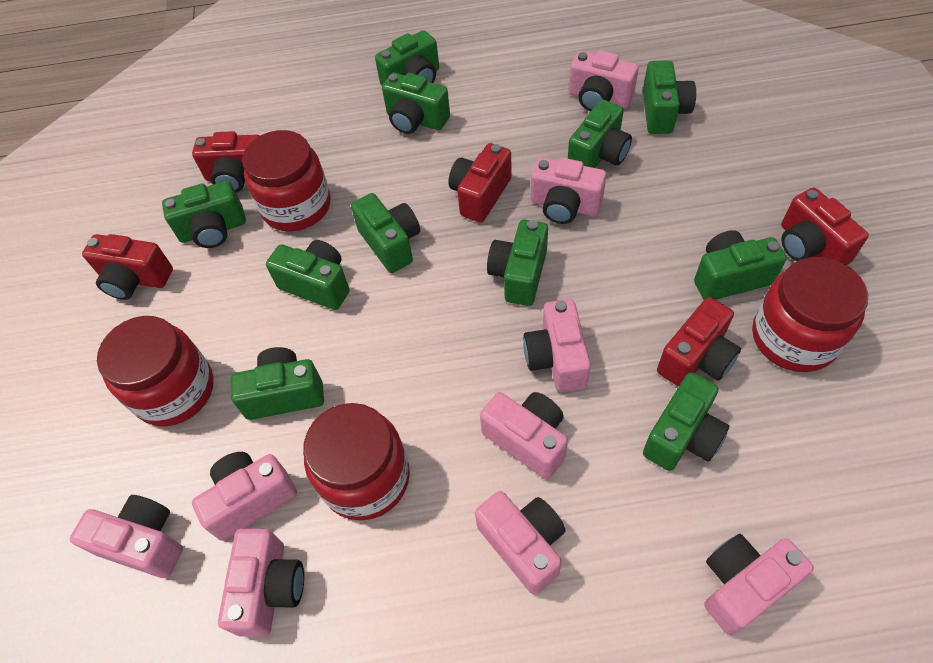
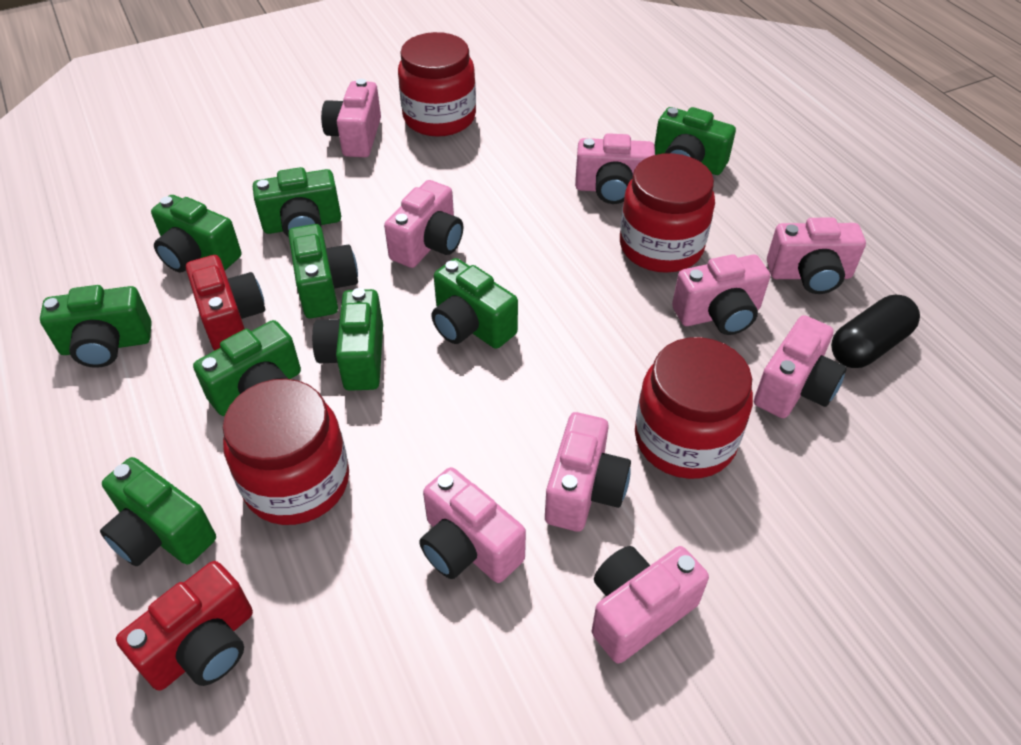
black capsule: none = 0 -> [831,295,920,368] = 1
green camera: [162,181,246,248] [231,347,324,420] [266,240,350,310] [351,193,420,273] [375,30,439,85] [382,73,450,134] [487,219,548,306] [568,100,632,168] [643,60,696,134] [643,373,729,471] [694,230,787,300] = 11 -> [40,285,152,368] [100,457,216,566] [151,195,242,272] [193,320,301,416] [253,167,341,237] [288,224,358,318] [312,288,383,391] [431,258,518,349] [654,107,736,175] = 9
red camera: [82,234,173,300] [192,131,259,193] [448,143,512,223] [657,297,741,387] [781,187,869,265] = 5 -> [116,561,253,691] [186,255,265,351] = 2

